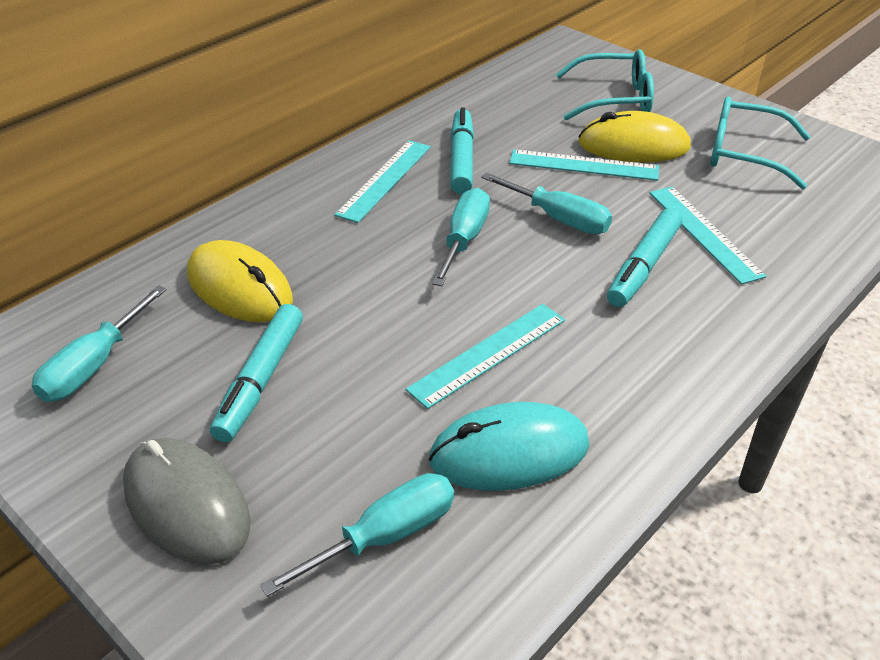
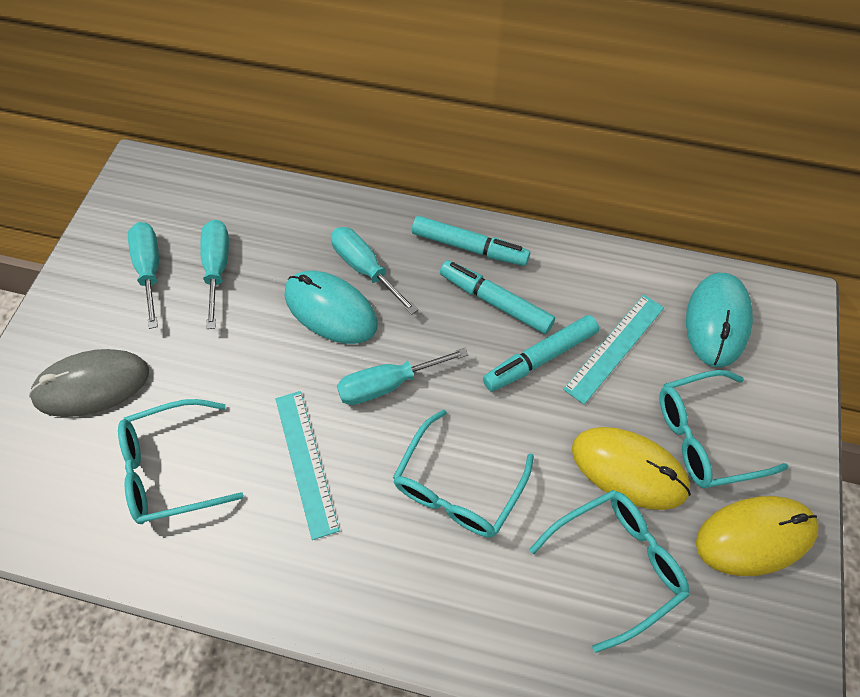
turquoise glasses: [556,50,654,120] [710,96,810,189] = 2 -> [118,399,244,524] [393,409,534,538] [529,490,689,653] [659,370,789,488] = 4
turquoise mouse: [429,402,590,491] = 1 -> [285,271,378,344] [686,273,753,367] = 2
turquoise ruler: [334,140,431,223] [406,304,565,409] [509,149,659,181] [650,187,766,285] = 4 -> [276,391,340,540] [563,295,664,404] = 2

